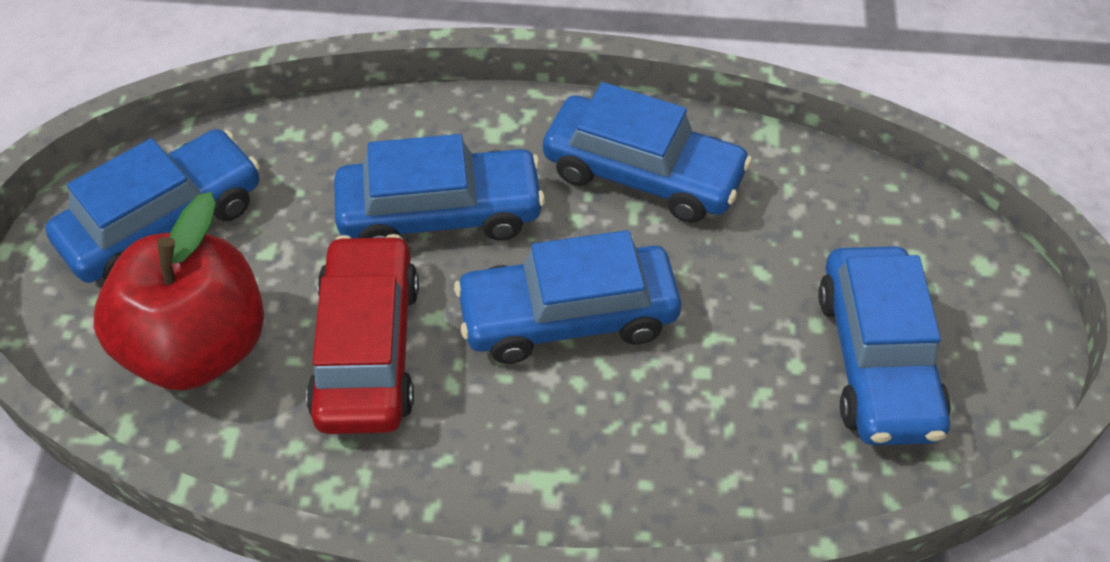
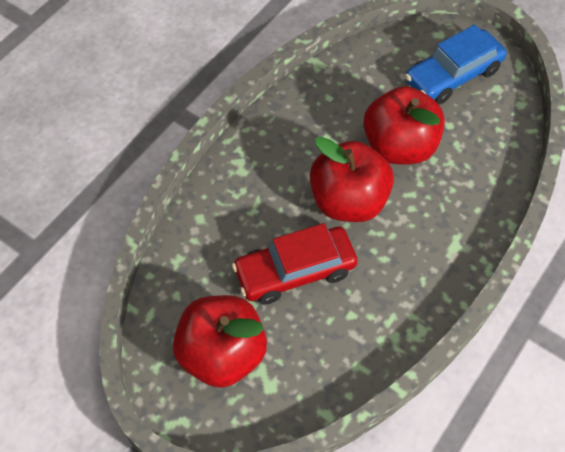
blue car: [45,129,260,283] [334,134,545,240] [454,230,681,364] [543,82,752,223] [818,246,951,445] = 5 -> [405,24,507,104] = 1
red apple: [94,192,264,390] = 1 -> [173,295,267,388] [310,137,394,222] [363,86,445,164] = 3

